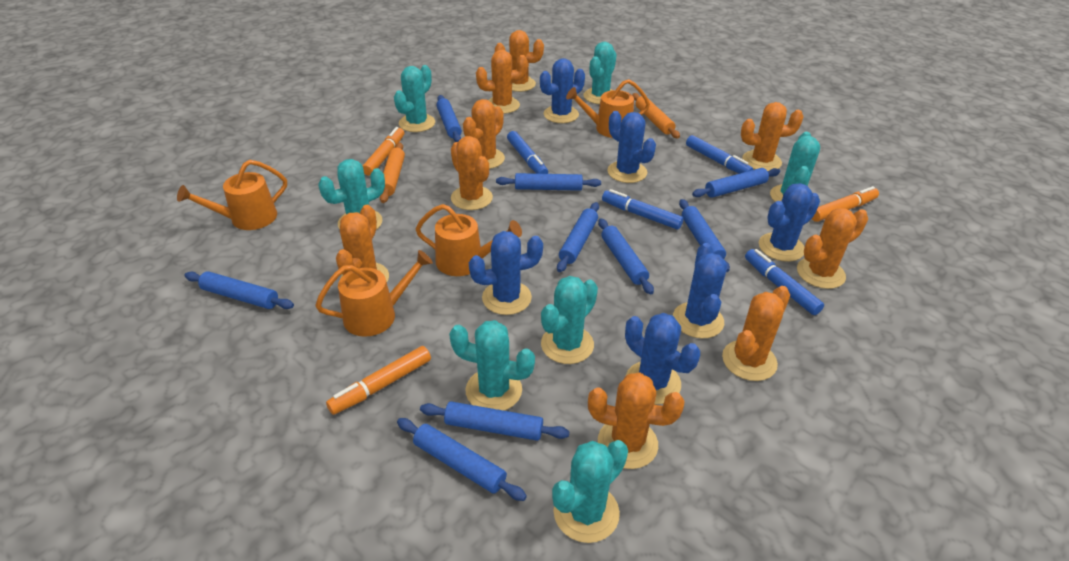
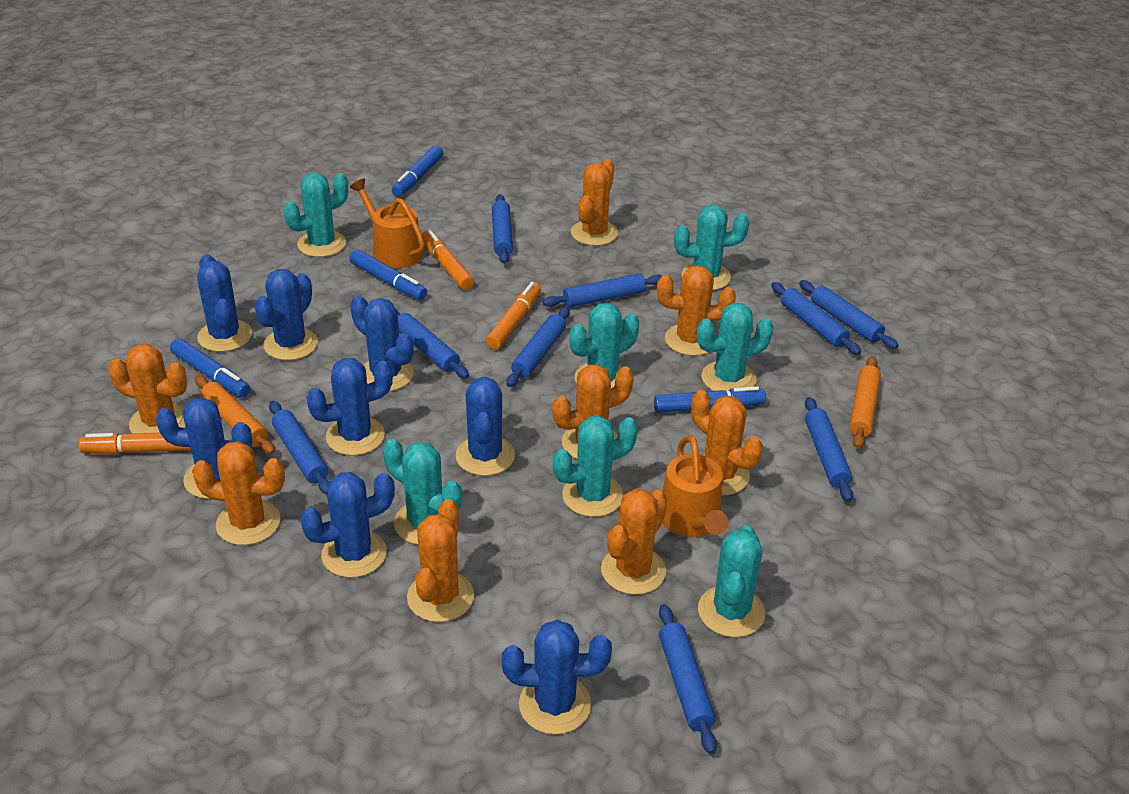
blue cactus: [469,231,543,315] [540,58,585,123] [608,111,656,183] [625,313,700,405] [673,243,727,339] [759,183,820,262] = 6 -> [156,398,252,499] [197,254,252,352] [254,269,318,361] [300,472,395,578] [306,358,393,456] [350,295,414,391] [456,377,515,476] [502,620,612,735] = 8
orange cactus: [336,205,389,282] [451,136,493,210] [463,99,505,169] [476,50,528,114] [495,30,544,92] [588,373,685,469] [722,286,790,381] [741,102,804,171] [797,208,868,289] = 9 -> [108,344,187,434] [192,441,285,545] [407,499,474,622] [552,365,634,459] [571,159,618,246] [601,488,667,595] [657,265,736,356] [691,390,763,495] = 8
orange watering can: [177,160,287,230] [315,250,433,337] [416,204,522,276] [566,79,650,138] = 4 -> [350,178,425,269] [662,435,728,537] = 2

